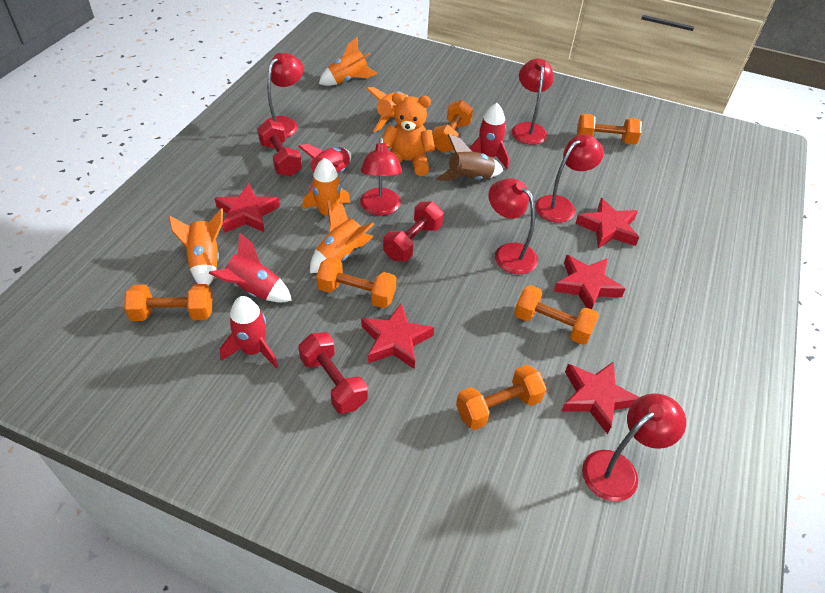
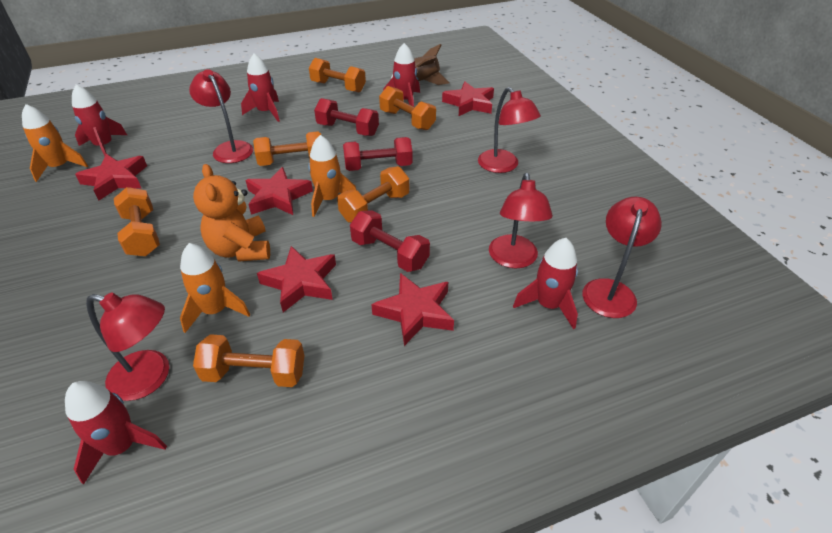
orange rocket: [169,208,223,286] [302,158,350,227] [310,200,374,273] [319,37,377,86] [366,87,408,132] = 5 -> [22,104,88,182] [180,243,250,333] [308,135,356,217] = 3
red lamp: [262,53,304,138] [360,137,402,216] [488,178,538,274] [512,58,554,145] [535,134,604,223] [582,393,686,502] = 6 -> [86,292,169,401] [189,69,253,163] [478,87,541,173] [489,173,553,268] [582,197,662,318] = 5
red rocket: [209,232,292,302] [220,296,278,369] [298,144,351,192] [469,103,509,169] = 4 -> [65,381,167,485] [72,85,127,156] [241,53,280,122] [383,43,420,107] [513,238,578,329] = 5

